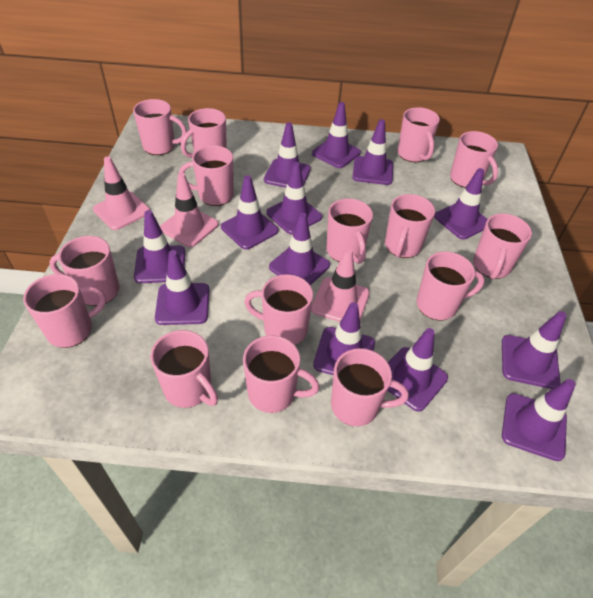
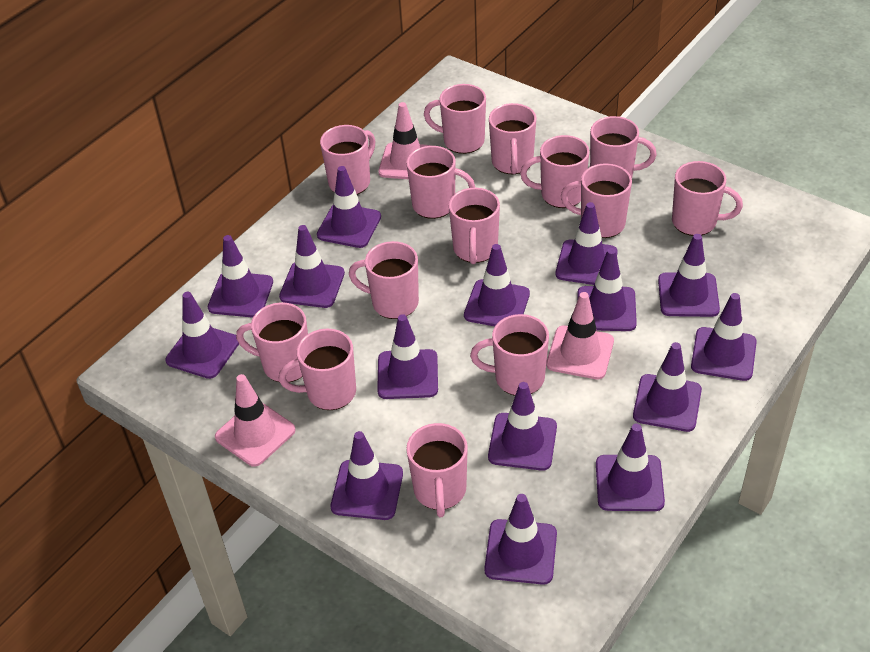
pink mug: [23,274,106,348] [49,236,120,306] [133,99,187,155] [150,330,218,408] [179,146,234,206] [181,108,227,158] [243,335,320,413] [244,274,313,345] [327,199,373,264] [331,348,409,426] [385,194,435,258] [398,107,440,162] [417,251,485,321] [450,131,498,188] [473,213,532,279] = 15 -> [236,302,308,382] [279,329,356,410] [320,125,375,195] [349,241,419,319] [406,146,475,219] [406,423,468,517] [424,84,486,154] [449,188,500,264] [470,314,549,396] [489,103,537,174] [520,135,589,208] [561,163,632,238] [590,116,657,178] [672,161,743,236] = 14
purple traffic cone: [134,210,185,283] [155,250,209,325] [221,175,279,250] [264,122,311,188] [266,162,322,234] [269,213,330,285] [312,102,361,168] [313,302,375,375] [352,119,393,185] [388,328,448,411] [434,168,487,240] [502,311,567,389] [502,379,576,461] = 13 -> [165,292,239,379] [208,235,273,318] [279,225,345,308] [317,166,381,248] [331,431,403,520] [377,314,438,399] [464,244,530,326] [484,494,557,585] [488,382,557,471] [556,202,618,285] [577,248,637,331] [596,423,665,511] [633,342,702,432] [658,234,720,317] [691,293,757,381] = 15

